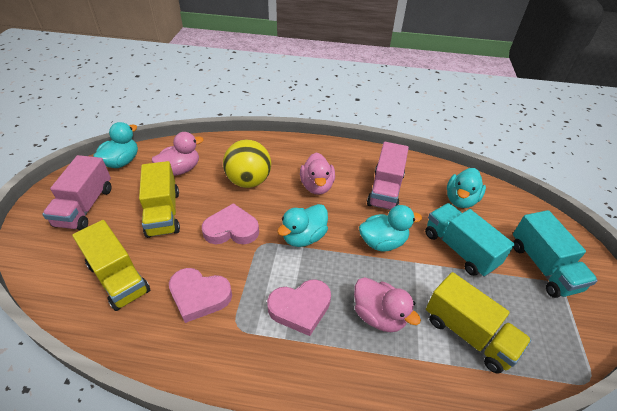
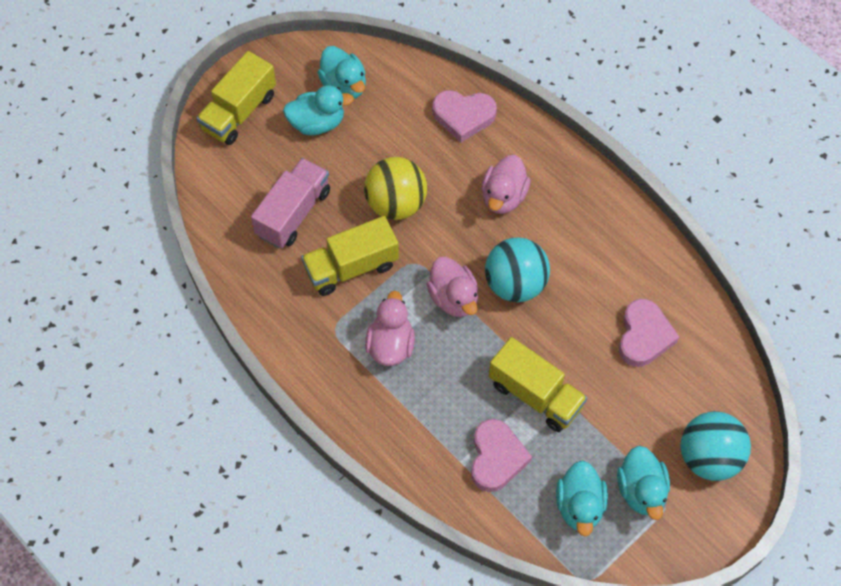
pink truck: [42,155,111,230] [367,142,409,210] = 2 -> [251,158,330,248] = 1
turquoise ball: none = 0 -> [485,237,550,302] [680,411,751,481] = 2
turquoise truck: [425,203,515,277] [513,210,598,298] = 2 -> none = 0

